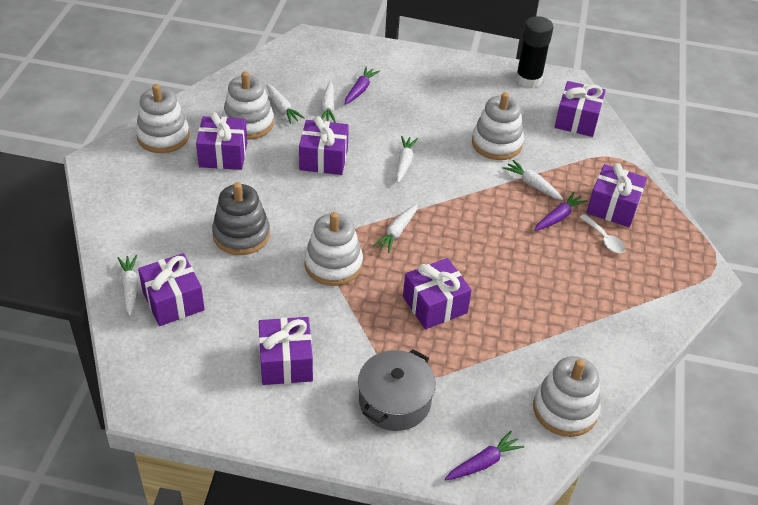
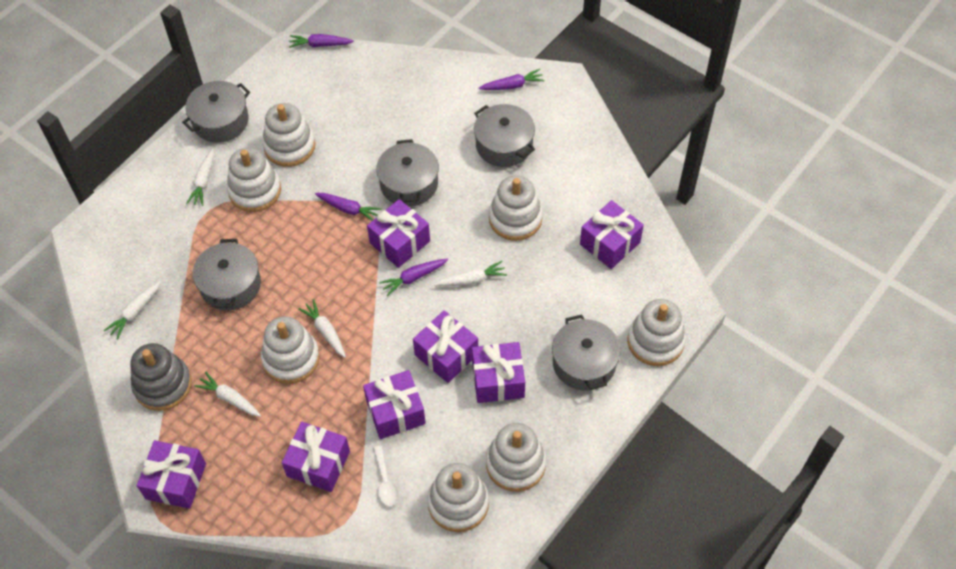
black glue stick: [516,16,554,87] = 1 -> none = 0
grey pot: [358,349,436,431] = 1 -> [182,81,250,143] [193,239,261,311] [376,139,439,207] [474,104,535,167] [552,314,620,391] = 5
purple carrot: [345,66,380,105] [445,431,525,480] [534,192,587,231] = 3 -> [289,34,354,48] [315,193,382,221] [379,259,448,296] [479,69,544,90] = 4
white carrot: [118,255,138,316] [266,84,305,124] [321,81,336,123] [373,204,417,253] [396,136,418,183] [503,160,563,200] = 6 -> [104,281,161,339] [186,149,214,206] [194,372,261,417] [298,299,346,358] [434,261,507,286] = 5
white stacking toy: [136,84,190,153] [222,71,274,140] [304,212,363,286] [472,92,524,160] [533,356,601,437] = 5 -> [227,147,281,212] [261,316,320,384] [262,103,315,167] [427,463,489,532] [486,423,546,492] [489,175,543,241] [627,299,686,366] = 7

